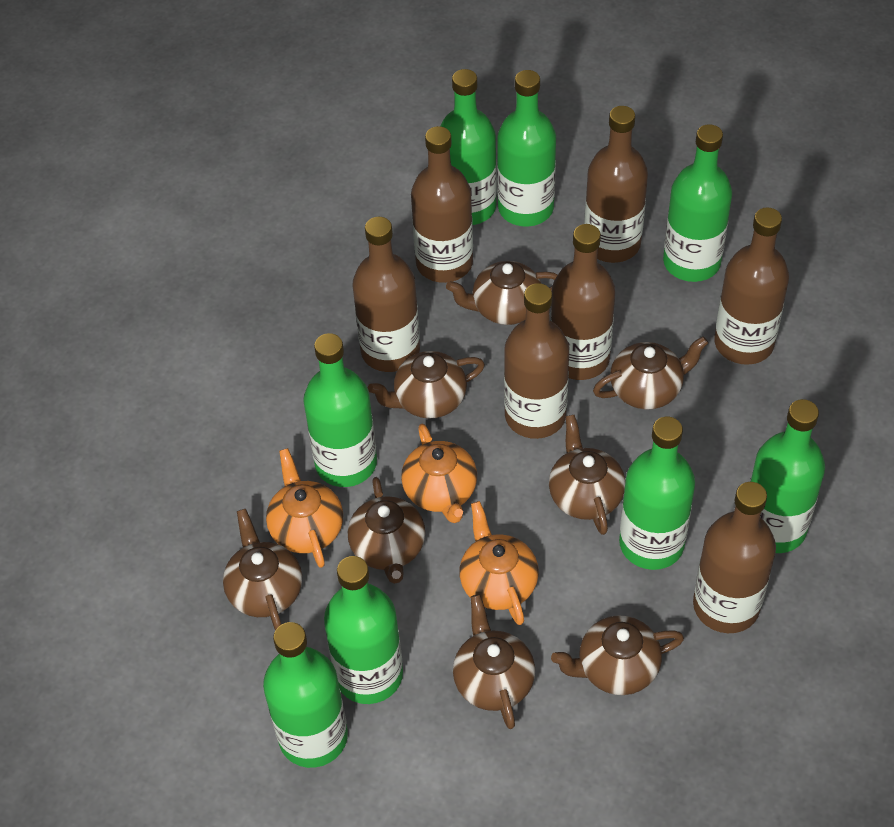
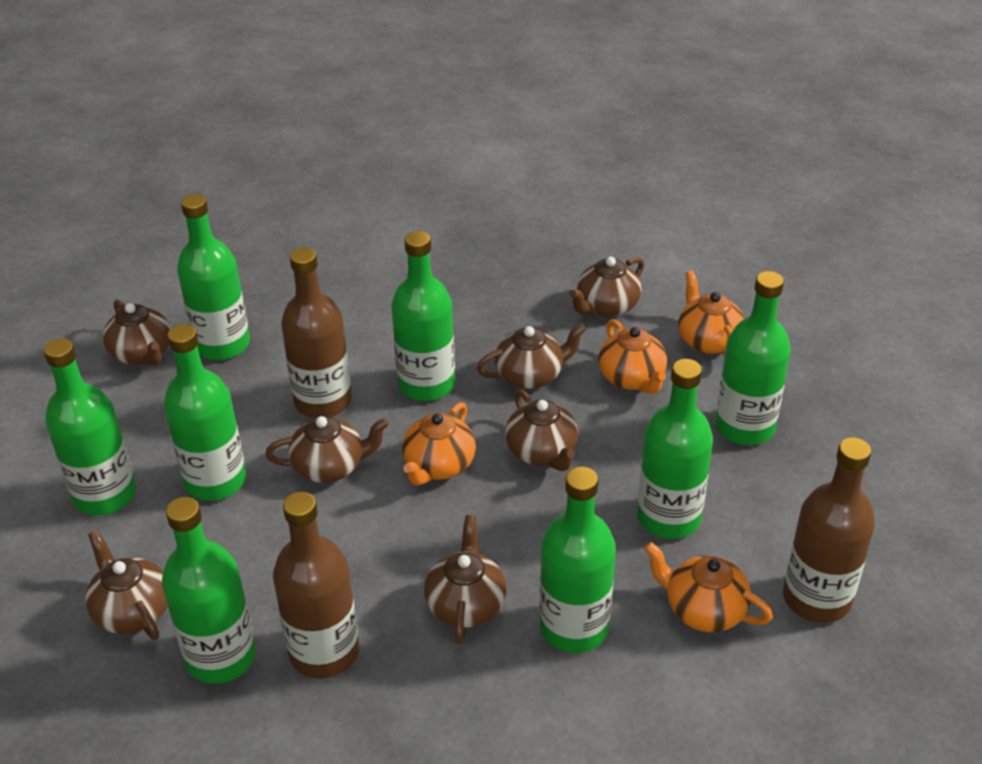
brown bottle: [353,217,420,372] [411,126,473,283] [504,283,569,439] [551,224,615,380] [584,106,648,263] [693,482,776,633] [714,207,789,365] = 7 -> [273,492,359,679] [281,247,352,418] [783,437,875,623] = 3
brown teapot: [223,509,302,630] [348,477,425,584] [368,351,485,419] [446,261,558,325] [453,594,535,729] [549,415,625,535] [551,615,684,695] [593,336,708,409] = 8 -> [85,530,168,640] [103,299,171,366] [265,416,389,483] [424,515,506,644] [477,323,586,389] [505,389,578,471] [569,257,644,317] = 7
orange teapot: [266,448,343,568] [401,424,477,523] [459,501,539,625] = 3 -> [402,402,476,486] [598,319,667,394] [644,542,773,632] [678,271,745,356] = 4

